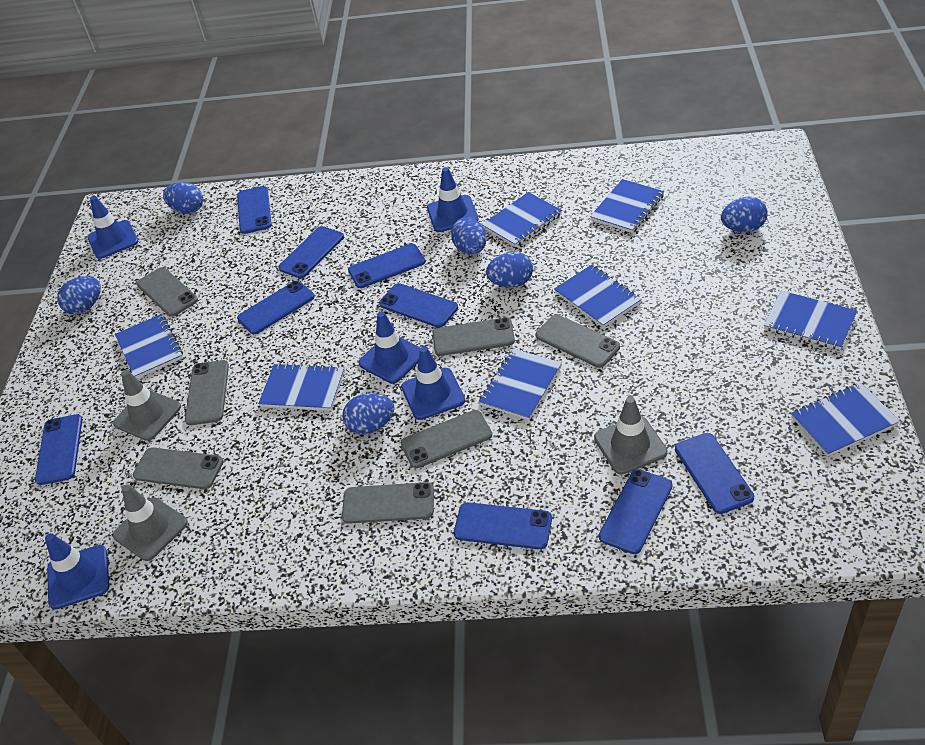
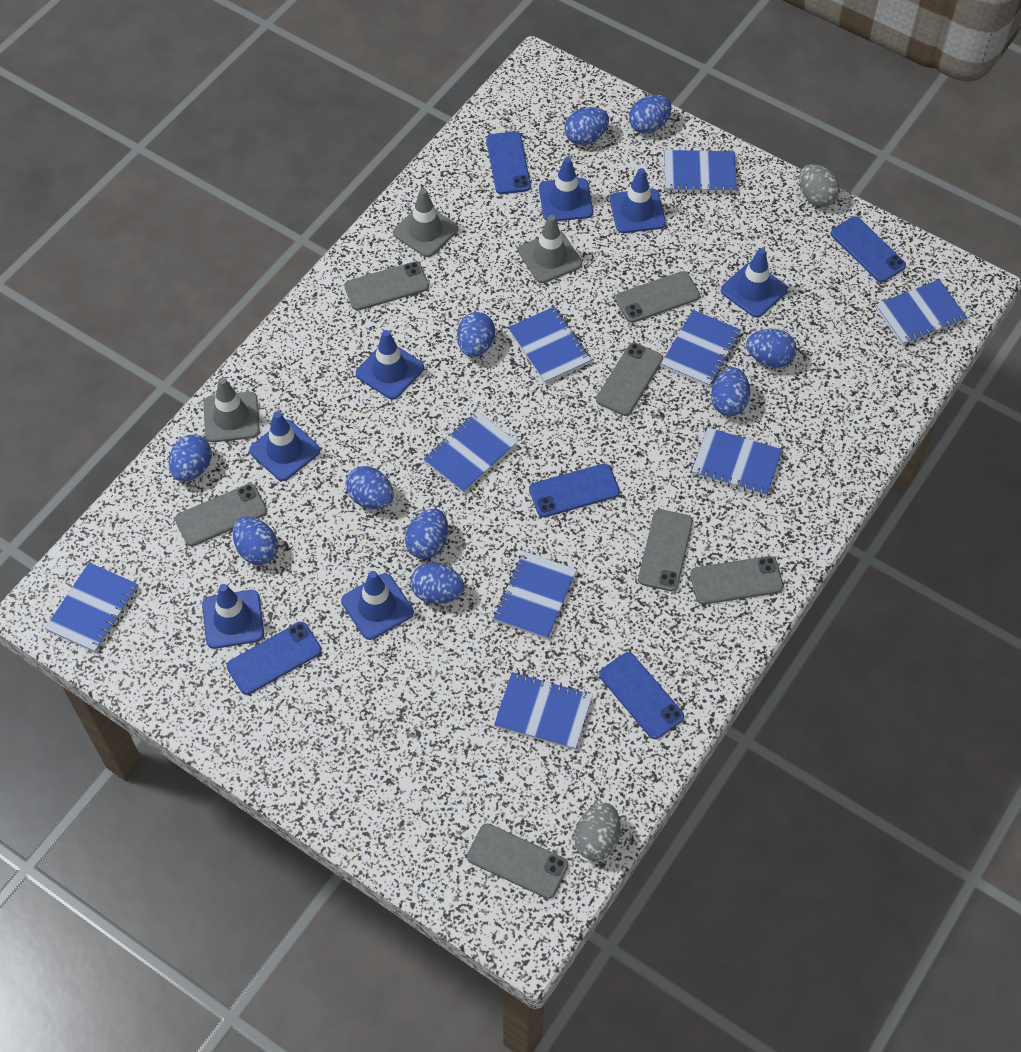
blue egg: [57,276,101,315] [163,182,203,214] [342,393,395,435] [451,217,487,254] [486,252,533,287] [721,197,767,232] = 6 -> [169,435,212,482] [233,516,278,565] [346,466,394,509] [405,509,448,559] [410,562,464,604] [457,312,495,357] [565,107,609,145] [629,95,672,134] [711,367,750,416] [746,329,797,368] = 10
blue notebook: [115,314,183,379] [258,363,345,411] [479,349,562,420] [482,192,562,247] [554,264,642,328] [590,179,664,233] [764,291,857,350] [791,382,900,457] = 8 -> [45,563,139,653] [423,411,517,493] [493,551,577,640] [494,672,593,750] [508,307,592,384] [661,310,741,387] [664,150,737,194] [691,427,783,497] [875,279,967,346] = 9
blue phone: [35,414,82,485] [237,186,272,234] [237,281,315,334] [278,226,344,278] [348,244,425,288] [379,283,458,328] [454,502,552,549] [599,469,672,554] [675,433,754,514] = 9 -> [226,622,322,695] [486,131,531,194] [529,464,620,517] [599,652,684,739] [831,216,906,282] = 5
blue traffic cone: [45,533,110,609] [87,196,138,259] [358,311,421,384] [401,346,465,420] [427,167,479,232] = 5 -> [202,584,264,649] [249,411,320,481] [341,571,414,640] [356,330,424,399] [539,157,593,221] [610,168,666,233] [721,248,788,318] = 7
grey egg: none = 0 -> [574,803,621,861] [799,164,840,207] = 2

